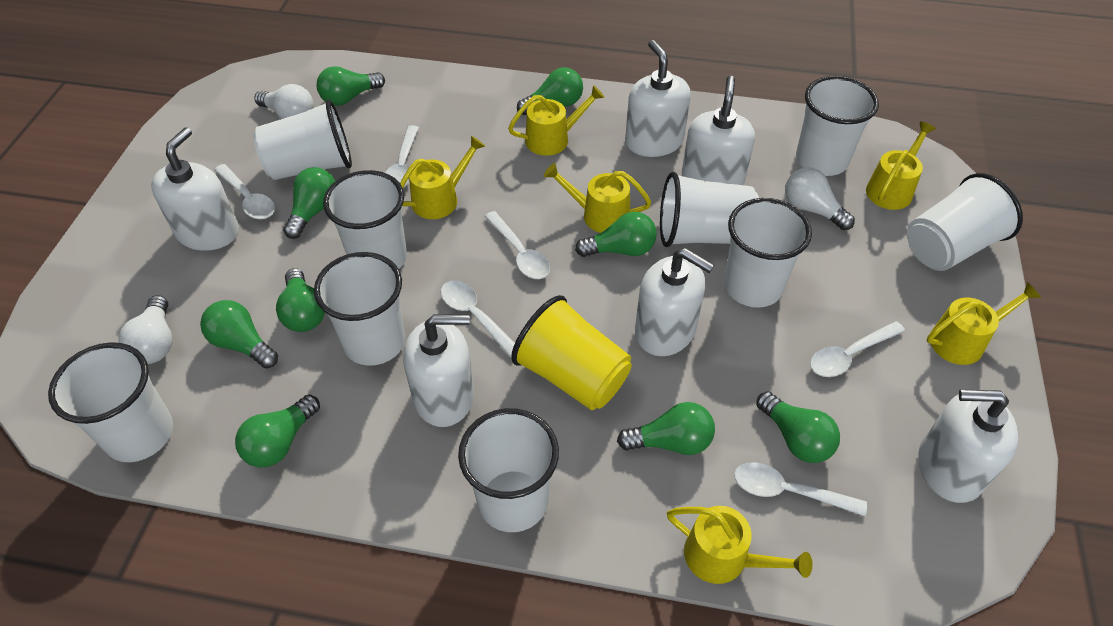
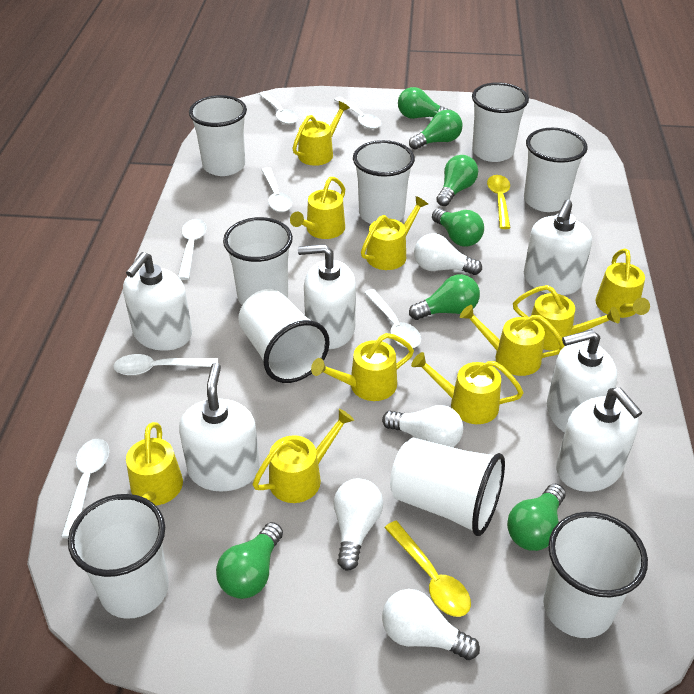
green light bulb: [200,300,278,368] [235,395,320,468] [276,268,325,332] [283,167,335,239] [317,66,385,106] [517,67,583,115] [575,212,657,257] [617,402,715,455] [756,391,840,463] = 9 -> [216,522,283,599] [398,87,451,119] [409,110,463,150] [409,274,480,320] [432,208,484,246] [436,155,478,206] [507,484,566,551] = 7
white light bulb: [118,295,173,364] [254,84,314,119] [785,167,855,230] = 3 -> [334,479,383,571] [382,405,463,447] [382,589,480,660] [414,233,482,275] = 4
white spoon: [214,164,275,219] [385,125,419,187] [441,280,515,358] [484,211,550,279] [734,462,867,516] [810,321,905,377] = 6 -> [61,439,109,539] [114,354,218,376] [178,219,207,280] [259,91,298,124] [261,167,292,212] [334,97,381,129] [364,289,421,348] = 7
yellow cup: [511,295,632,410] = 1 -> none = 0
yellow spoon: none = 0 -> [385,521,471,617] [487,175,510,229] = 2
yellow watering can: [400,136,485,219] [508,85,604,156] [544,163,651,233] [667,506,813,584] [866,122,936,210] [927,282,1041,365] = 6 -> [126,422,183,505] [253,409,354,503] [290,177,345,239] [292,101,350,166] [311,333,414,401] [361,196,428,270] [411,352,523,424] [460,305,564,376] [513,285,620,351] [596,248,650,318] = 10

